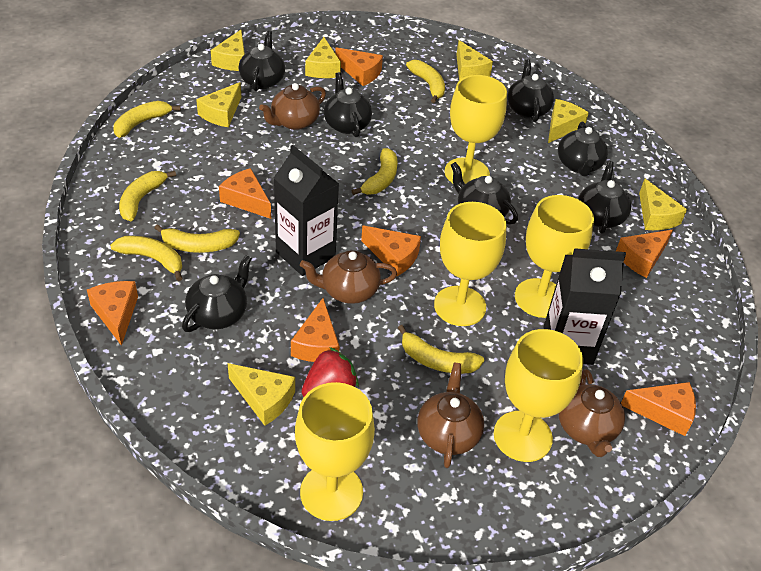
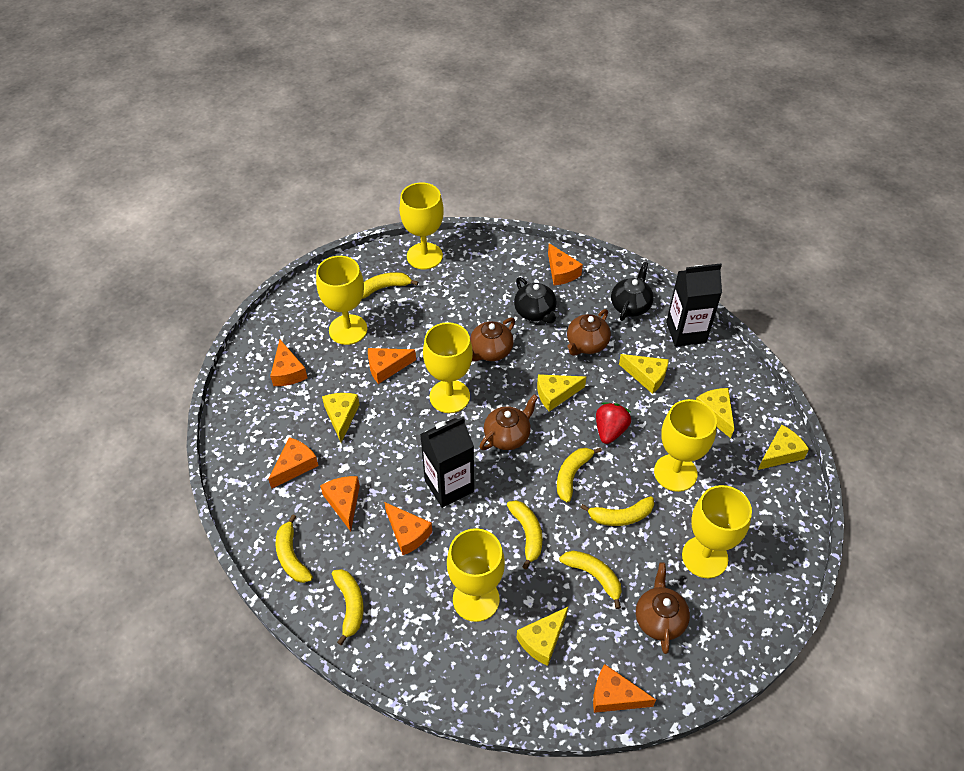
black teapot: [182,255,252,332] [239,31,285,91] [324,72,372,137] [451,162,518,225] [507,59,554,122] [558,122,608,177] [578,161,631,234] = 7 -> [514,277,559,323] [611,262,654,321] = 2
yellow cheese: [196,82,241,127] [211,30,245,71] [228,363,295,426] [305,37,341,78] [456,40,493,80] [548,99,589,143] [639,179,687,230] = 7 -> [322,393,360,443] [517,607,568,666] [537,374,586,411] [619,354,669,394] [696,388,735,438] [758,424,809,470] = 6
yellow goblet: [295,382,375,521] [434,202,506,326] [445,75,507,184] [494,329,583,462] [515,195,594,318] = 5 -> [316,256,367,345] [400,182,444,269] [423,322,473,413] [447,528,505,622] [654,399,717,492] [682,485,752,578] = 6

